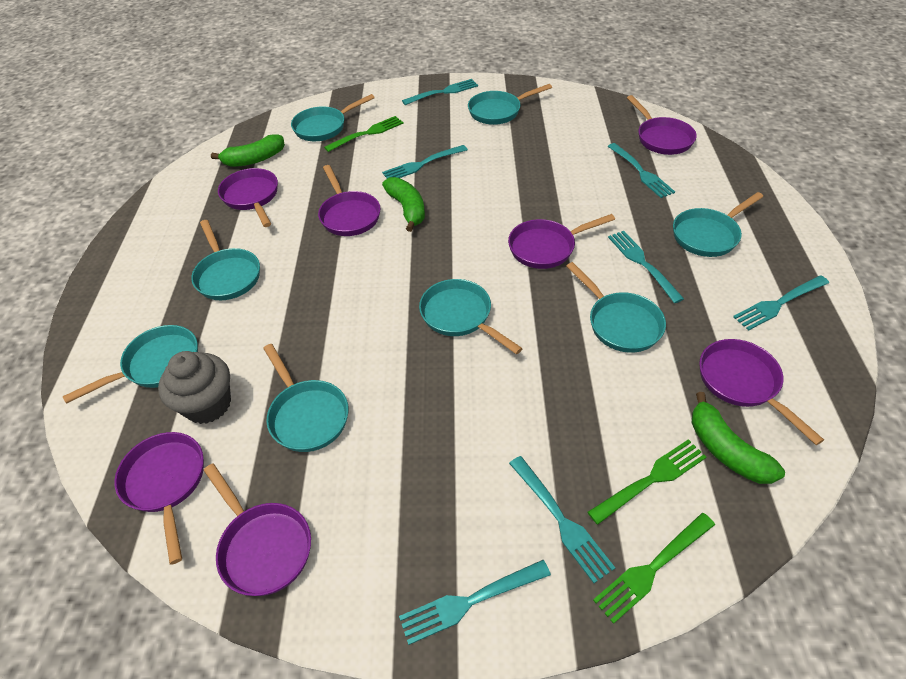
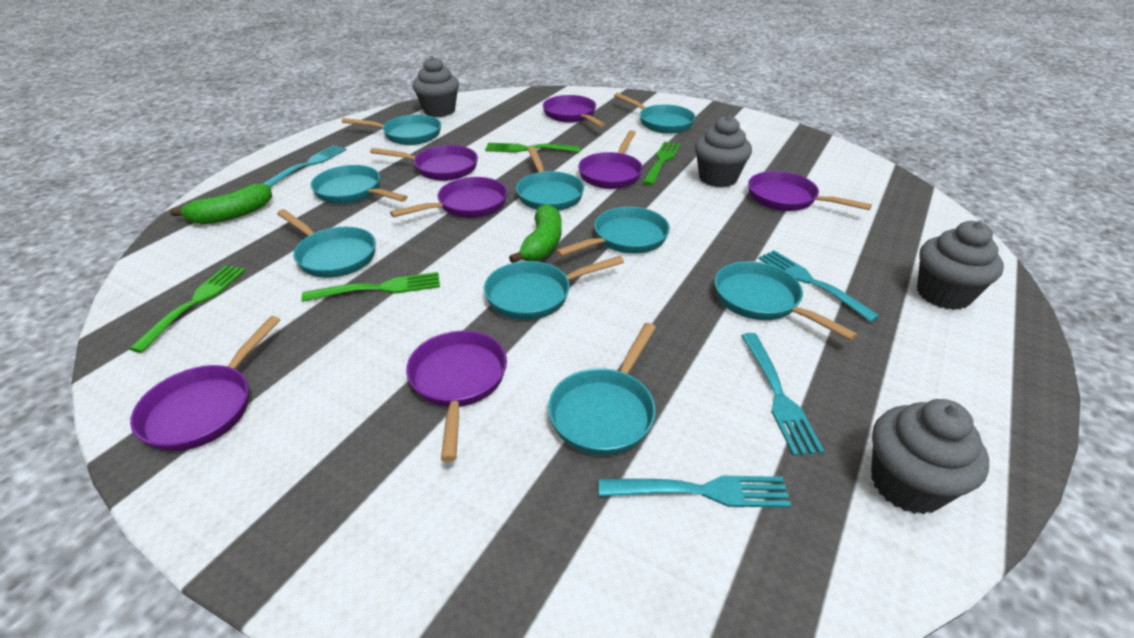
green banana: [211,134,285,167] [382,177,425,232] [692,392,785,484] = 3 -> [170,183,272,224] [509,204,561,263] = 2
green fork: [324,116,404,152] [588,439,706,525] [593,513,715,624] = 3 -> [129,265,246,353] [301,272,440,302] [485,143,580,152] [643,141,681,186] = 4
grey cupcake: [158,351,231,424] = 1 -> [413,56,459,117] [695,115,752,187] [871,399,989,514] [917,221,1004,310] = 4
turquoise fork: [382,145,468,178] [399,560,551,645] [402,79,478,105] [509,456,615,583] [608,143,675,198] [608,231,684,303] [733,275,829,331] = 7 -> [263,145,346,187] [599,476,791,508] [741,333,824,456] [759,250,880,322] = 4
turquoise pan: [63,325,198,404] [191,220,260,300] [263,344,349,452] [291,94,375,141] [419,279,523,354] [468,84,552,125] [566,262,666,353] [673,192,763,257] = 8 -> [277,209,376,278] [311,165,407,204] [342,114,441,145] [484,256,624,320] [516,147,584,211] [548,323,656,456] [556,207,670,257] [614,93,696,134] [715,261,858,341] = 9

